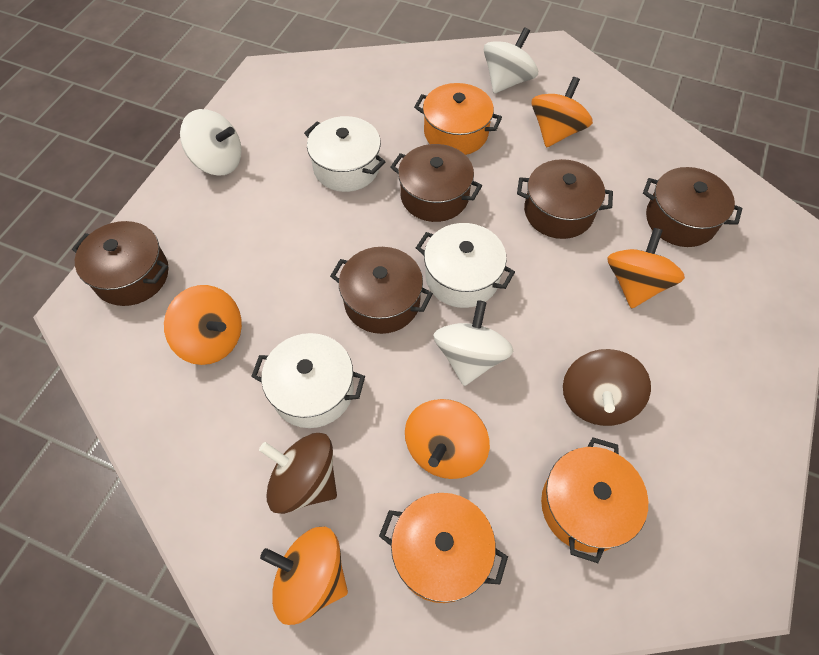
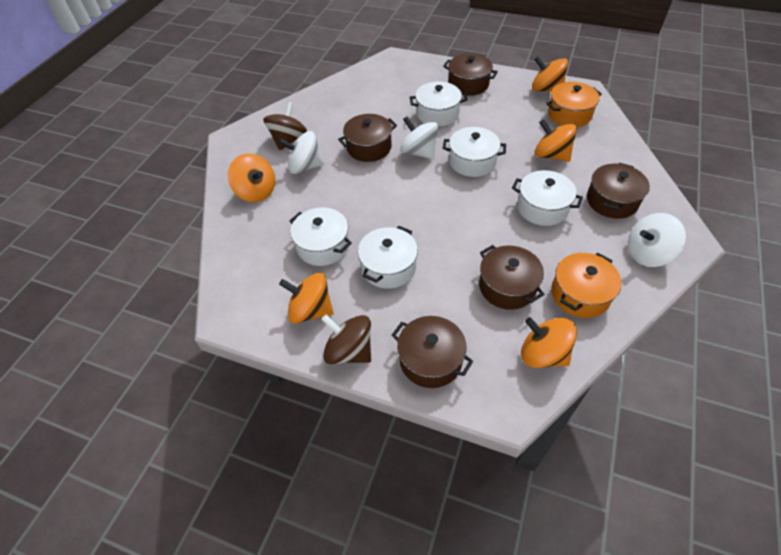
orange pot: [379,493,508,603] [414,83,502,155] [541,437,648,563] = 3 -> [546,82,602,127] [551,253,622,318] = 2
white pot: [251,333,365,428] [304,116,386,192] [416,223,515,308] = 3 -> [290,207,352,266] [358,226,418,289] [410,81,468,126] [443,127,506,177] [512,170,583,226] = 5

